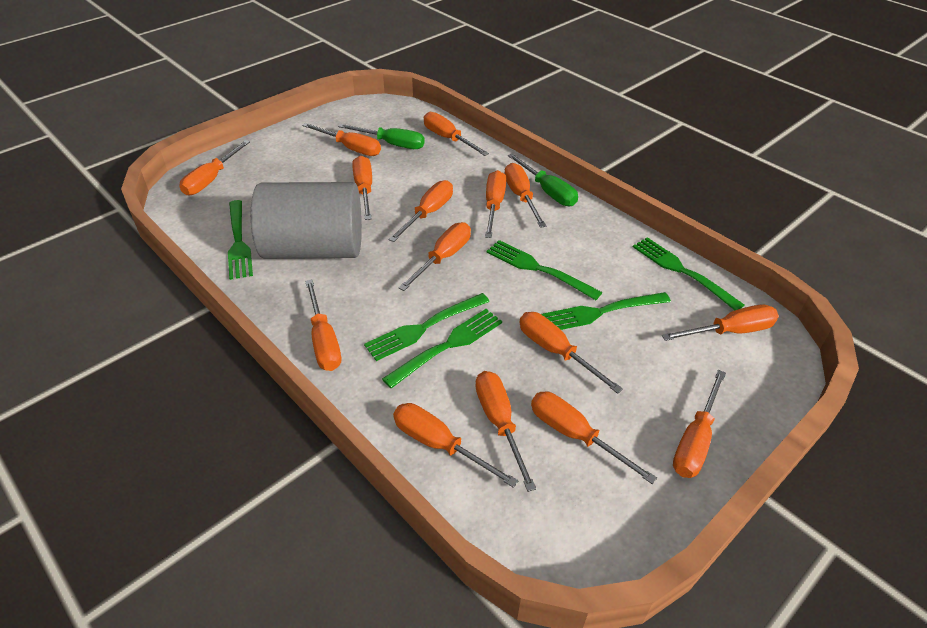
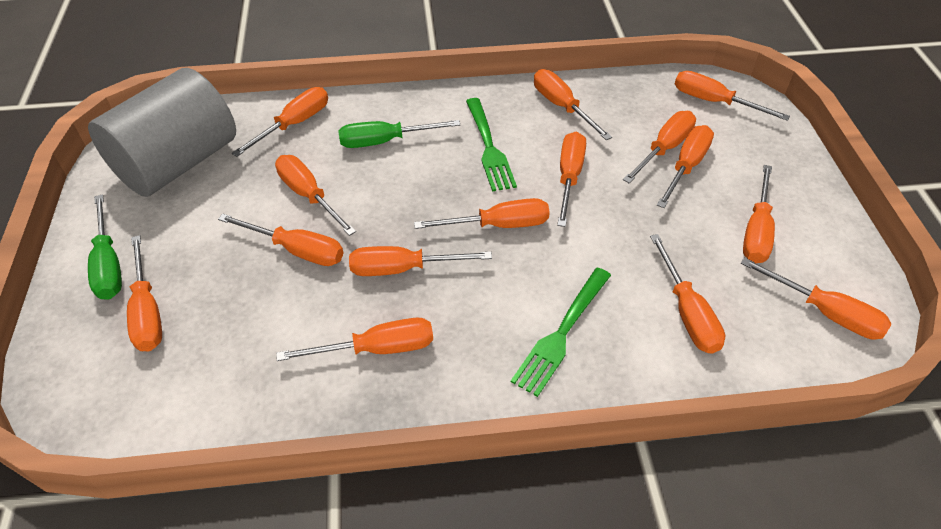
green fork: [228,200,253,280] [364,293,490,361] [382,309,502,388] [486,240,602,300] [541,292,671,330] [633,237,744,310] = 6 -> [466,98,517,192] [511,268,611,397] = 2

